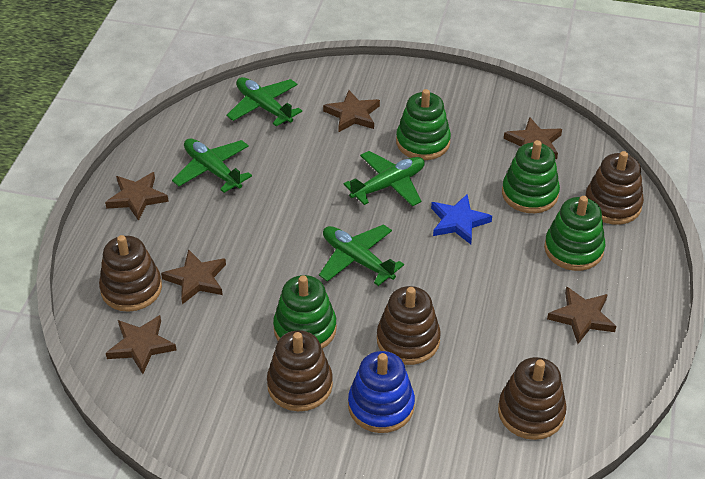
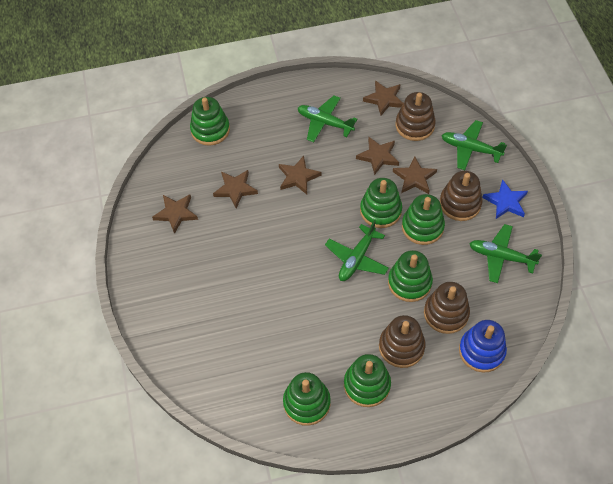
brown stacking toy: [99,235,162,312] [267,330,333,411] [377,286,441,365] [498,357,567,440] [585,151,644,225] = 5 -> [379,315,425,368] [396,92,436,141] [424,282,470,334] [440,171,482,221] = 4
green stacking toy: [273,275,337,349] [396,89,451,160] [502,140,560,213] [544,196,606,271] = 4 -> [190,97,230,146] [283,372,331,426] [344,354,391,407] [360,178,402,228] [388,250,433,302] [402,194,445,245] = 6

